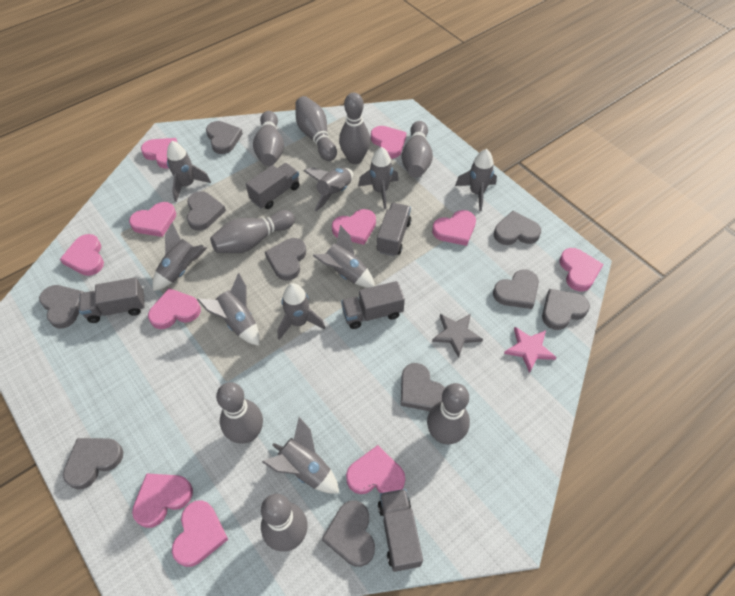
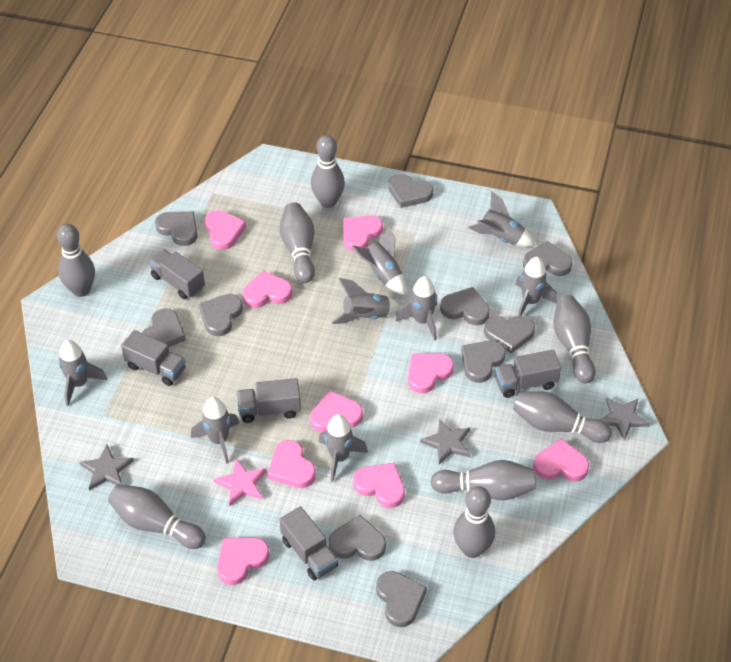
grey rocket: [152,222,207,291] [167,141,211,202] [197,273,260,346] [262,417,339,494] [278,283,325,340] [304,167,353,211] [313,225,375,288] [358,147,399,209] [455,149,497,211] = 9 -> [59,340,107,406] [191,397,239,464] [318,414,368,482] [331,278,401,324] [351,226,405,295] [396,276,437,340] [468,191,535,247] [516,257,557,316] = 8
grey star: [432,314,483,358] = 1 -> [80,444,134,491] [420,418,471,465] [600,397,650,441] = 3
pink heart: [60,234,104,276] [129,202,176,237] [132,473,193,528] [141,138,178,169] [148,288,201,329] [172,500,228,567] [332,209,376,245] [346,445,405,494] [371,126,406,159] [432,210,476,246] [559,248,604,292] = 11 -> [205,210,246,250] [217,537,270,585] [243,271,292,308] [268,440,316,488] [310,391,363,433] [343,215,383,252] [353,463,405,508] [408,353,454,393] [533,439,589,482] = 9

